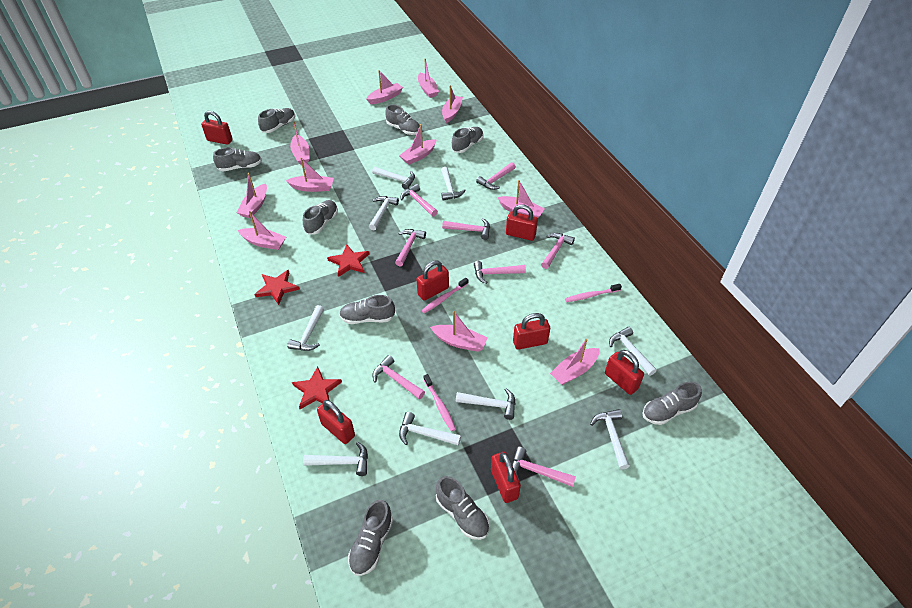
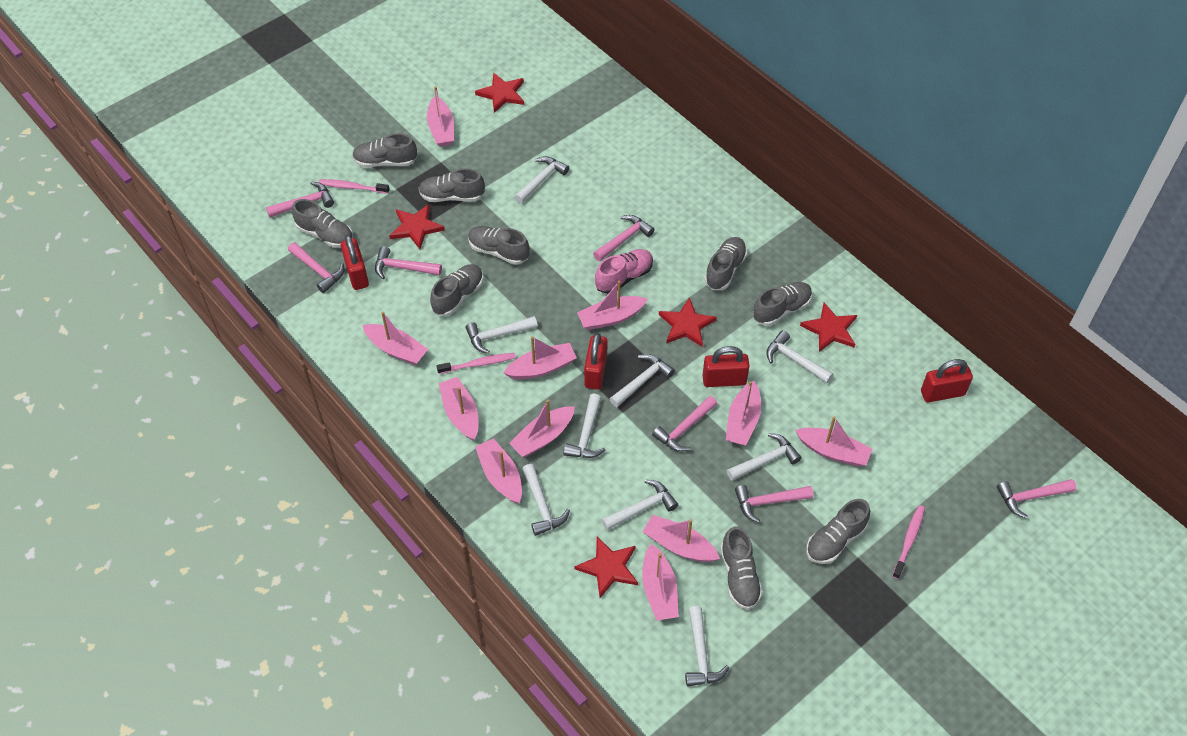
pink hammer: [372,355,425,399] [395,229,426,267] [401,184,438,216] [442,218,490,240] [474,261,526,284] [476,162,516,190] [512,447,576,487] [541,233,575,269] = 8 -> [266,181,334,218] [288,242,344,293] [375,246,442,279] [593,215,655,261] [652,396,717,452] [735,485,813,523] [997,479,1076,518] = 7
pink shoe: none = 0 -> [595,249,653,294] = 1
red padlock: [201,111,233,145] [317,400,355,444] [417,261,449,301] [491,452,521,503] [506,204,538,241] [513,313,550,350] [605,350,644,395] = 7 -> [341,235,369,290] [584,333,607,390] [702,346,750,387] [921,359,973,402] = 4
red star: [254,270,300,305] [292,367,342,409] [327,244,370,277] = 3 -> [389,204,445,249] [475,72,524,113] [575,537,638,598] [659,297,717,347] [800,303,857,352] = 5

